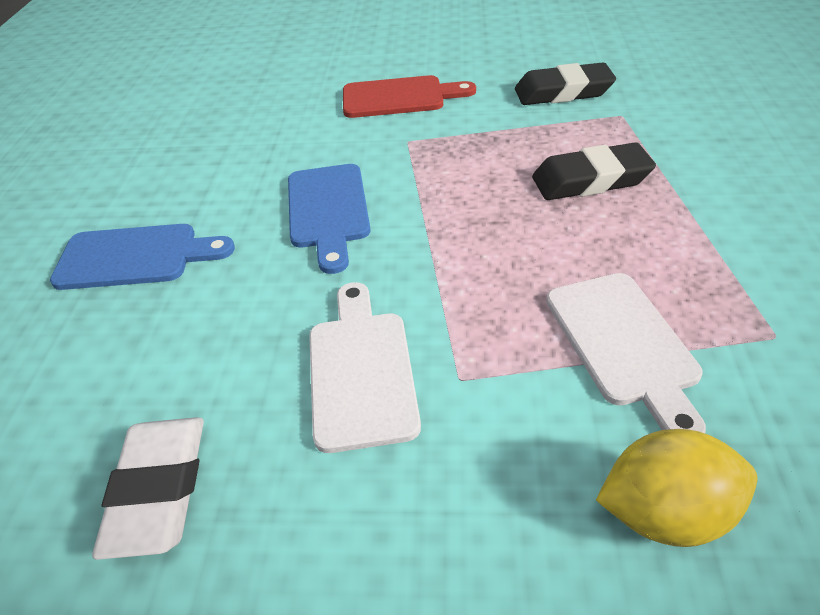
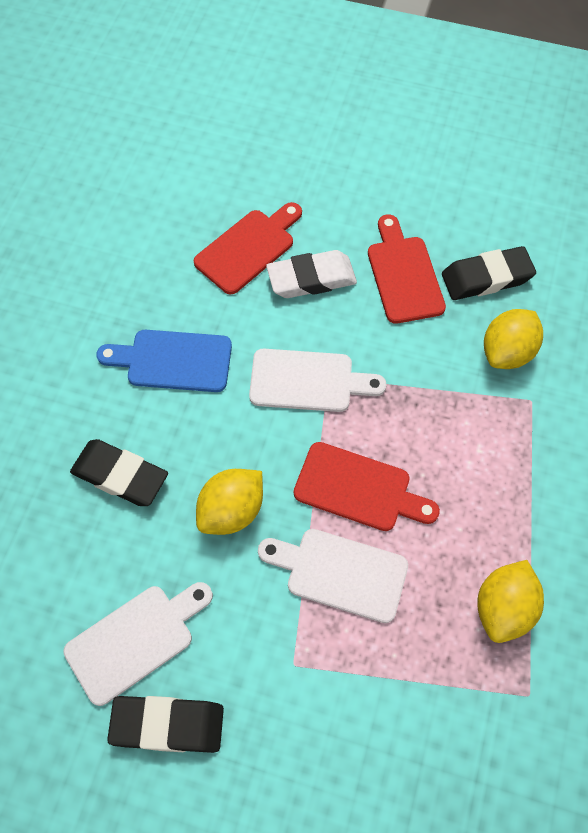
black eraser: [515,62,616,105] [532,142,656,200] = 2 -> [70,439,168,506] [107,696,224,753] [442,246,536,300] = 3
blue cutting board: [50,224,235,290] [288,164,371,274] = 2 -> [96,330,232,392] = 1
red cutting board: [343,75,476,118] = 1 -> [194,202,302,294] [294,442,440,531] [368,215,446,324] = 3
white cutting board: [309,282,421,453] [546,273,706,433] = 2 -> [63,582,213,706] [249,349,386,412] [258,529,408,623] = 3
yellow lemon: [596,429,757,547] = 1 -> [196,469,263,535] [477,560,544,643] [484,309,543,369] = 3

